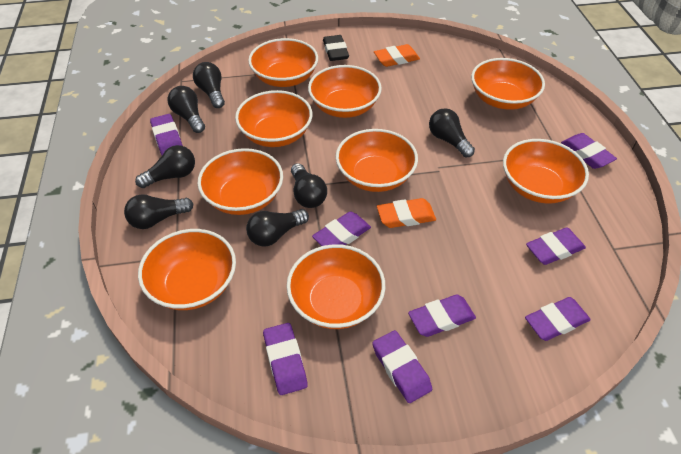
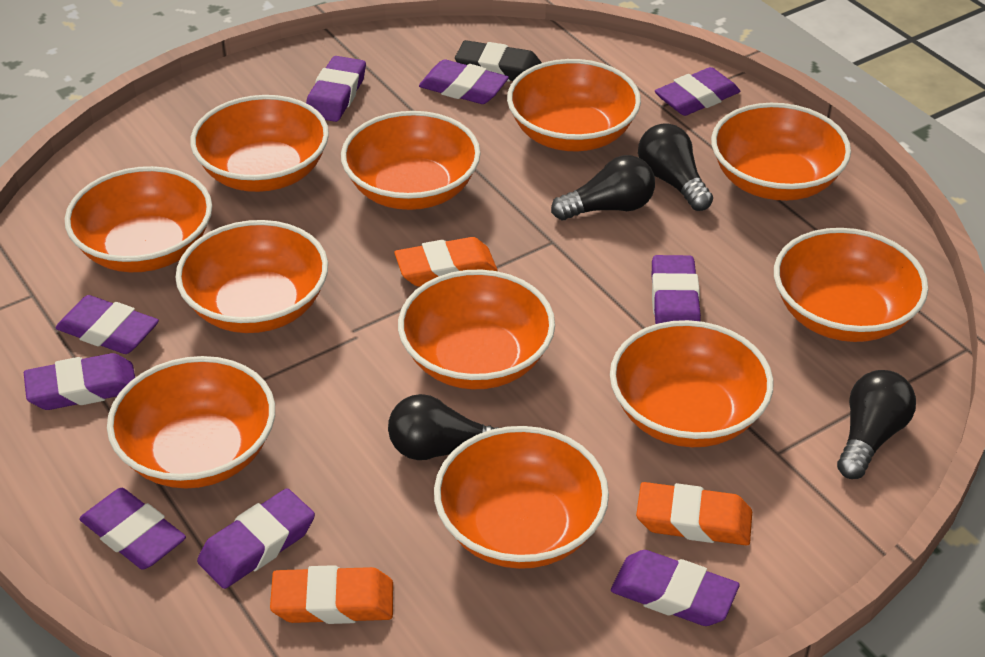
black light bulb: [124,194,193,229] [135,145,195,188] [167,86,205,133] [193,62,225,108] [246,209,309,246] [291,163,327,208] [429,108,475,157] = 7 -> [388,394,499,460] [551,155,655,220] [638,123,713,211] [837,370,916,479] = 4
orange bowl: [138,229,236,310] [197,148,283,215] [235,90,312,147] [248,38,318,87] [286,244,385,329] [308,65,382,118] [336,129,418,192] [471,58,545,110] [503,139,589,204] = 9 -> [65,166,212,272] [107,356,275,489] [175,220,328,333] [190,95,329,192] [341,111,481,210] [398,270,555,389] [434,426,609,569] [507,59,641,151] [610,320,773,447] [711,103,851,201] [774,228,928,342] = 11
orange eraser: [374,44,420,67] [377,198,436,228] = 2 -> [270,565,393,624] [394,237,498,287] [636,482,752,545] = 3
purple eraser: [150,114,183,155] [263,323,308,395] [312,211,371,246] [372,330,432,403] [408,295,476,337] [525,297,591,341] [526,227,586,265] [561,133,617,169] = 8 -> [24,353,135,410] [55,295,159,354] [79,488,186,569] [197,488,315,589] [306,56,366,122] [419,59,509,104] [611,550,739,626] [652,255,701,324] [655,67,740,116] = 9

